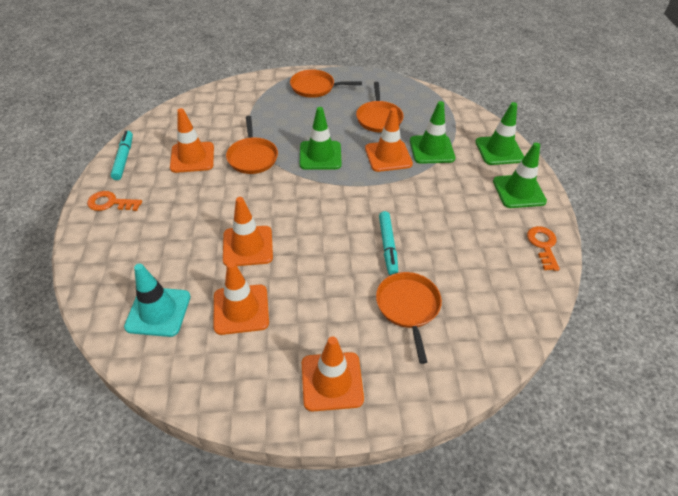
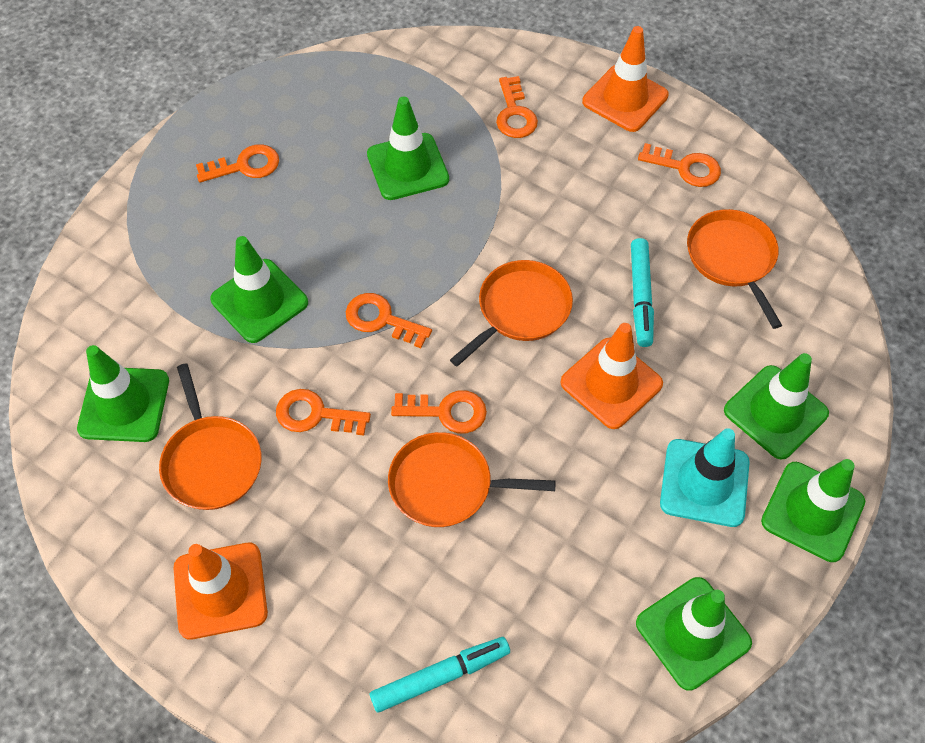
green traffic cone: [299,107,342,170] [410,101,455,164] [475,102,524,165] [493,143,547,208] = 4 -> [77,345,169,442] [210,236,308,343] [367,96,449,200] [636,577,752,691] [724,353,829,460] [761,459,865,562] = 6
orange key: [87,191,142,211] [527,226,560,271] = 2 -> [196,144,279,182] [276,389,371,435] [346,293,432,348] [391,390,487,434] [496,76,538,138] [638,143,721,187] = 6
orange traffic cone: [170,108,214,173] [213,261,269,335] [223,197,273,266] [302,336,364,411] [365,108,413,172] = 5 -> [174,543,268,639] [560,323,663,429] [582,26,669,132] = 3

